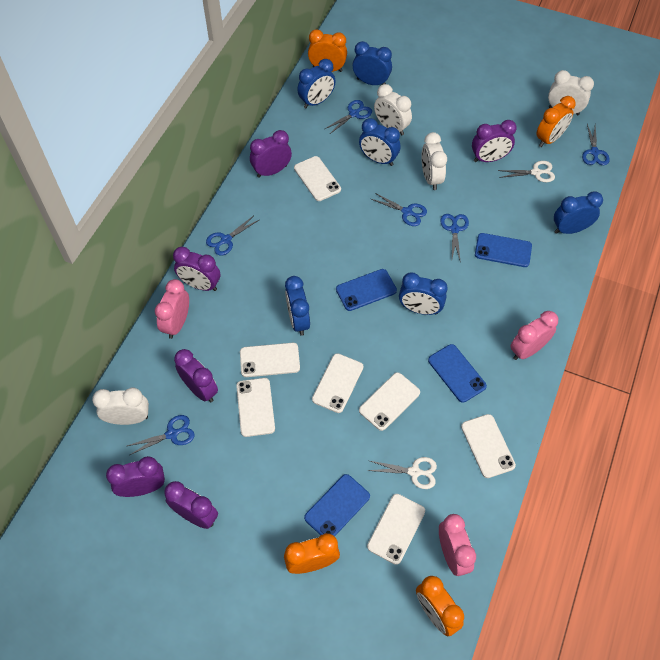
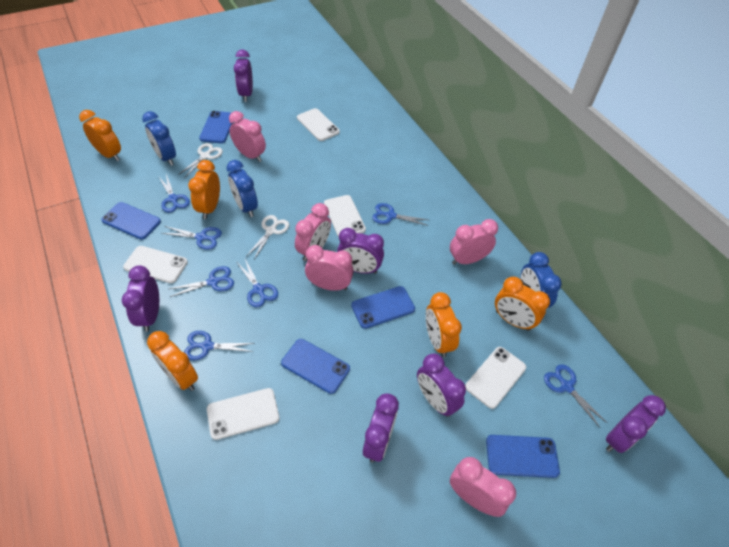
blue clock: [285,276,310,336] [297,59,336,108] [352,41,392,85] [359,118,401,166] [399,272,447,315] [554,191,603,234] = 6 -> [142,111,176,166] [227,160,258,217] [520,252,562,308] = 3
blue phone: [304,474,370,536] [336,269,397,311] [428,344,487,403] [475,233,532,267] = 4 -> [101,202,161,240] [199,111,233,143] [281,339,350,394] [351,286,415,329] [486,435,560,478] = 5
blue scissors: [127,415,195,455] [206,215,259,256] [325,100,372,134] [371,193,427,226] [440,214,469,260] [582,124,610,165] = 6 -> [159,174,190,213] [162,226,222,250] [169,266,234,297] [184,331,254,360] [238,259,278,307] [372,203,428,226] [544,364,607,428] = 7
orange clock: [284,533,340,574] [308,29,347,72] [416,576,464,636] [536,96,576,147] = 4 -> [79,110,121,161] [147,331,198,391] [188,160,220,219] [426,292,462,357] [495,277,550,331] = 5
pink clock: [155,279,189,339] [439,514,476,576] [510,311,558,360] = 3 -> [229,111,266,162] [295,203,331,261] [305,245,354,291] [450,219,498,265] [450,457,516,517] = 5
white clock: [92,388,149,425] [374,84,412,136] [421,132,447,190] [548,70,594,115] = 4 -> none = 0
white phone: [236,378,275,437] [240,343,300,377] [294,156,341,201] [312,353,364,413] [359,372,420,431] [367,494,425,565] [461,414,516,478] = 7 -> [123,246,188,283] [207,388,280,440] [297,108,340,141] [324,195,366,237] [465,347,526,409] = 5

